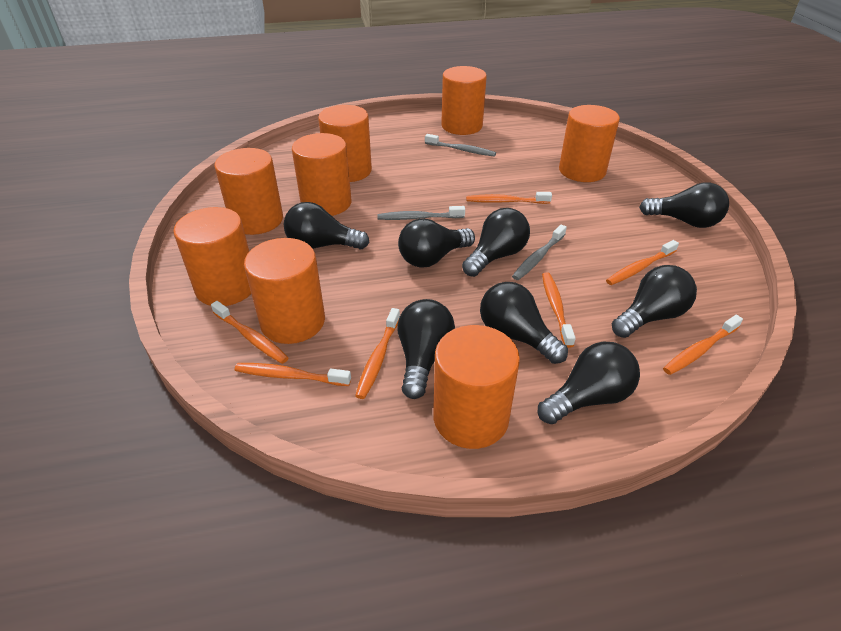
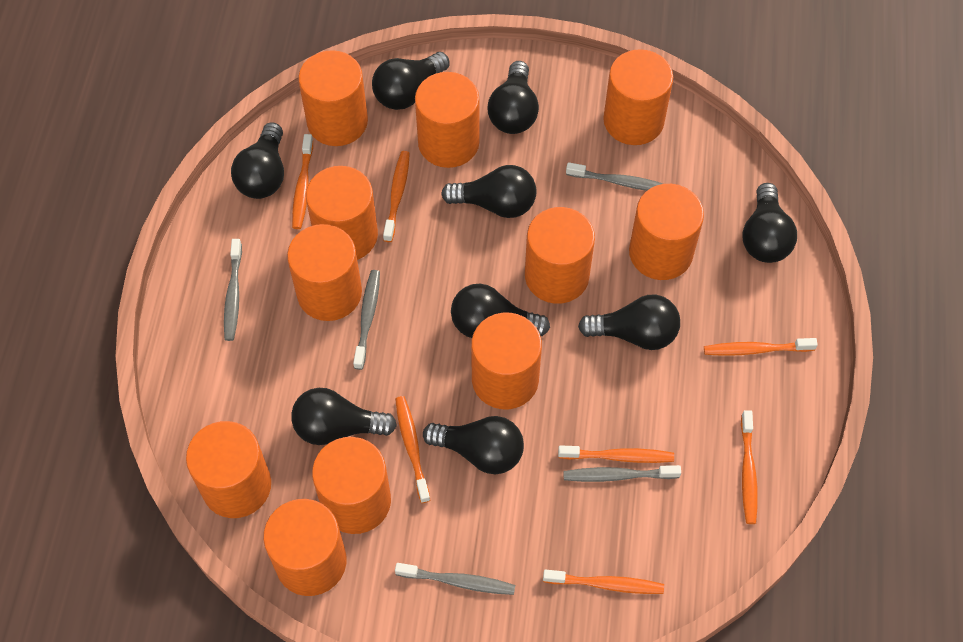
black light bulb: [284,202,370,249] [397,299,455,399] [398,218,475,267] [462,208,530,277] [480,282,568,364] [538,342,640,424] [612,265,697,338] [639,182,729,228] = 8 -> [231,122,284,199] [291,388,397,445] [372,52,450,110] [423,416,524,474] [441,165,536,218] [451,284,550,338] [487,61,539,134] [578,295,680,350] [742,183,797,263] = 9
grey toothbrush: [377,206,465,220] [425,134,496,157] [512,224,567,280] = 3 -> [224,239,242,341] [353,270,380,370] [395,563,515,595] [563,465,681,482] [566,162,663,191] = 5
orange cylinder: [173,207,251,306] [214,148,283,235] [244,238,325,344] [292,133,352,216] [318,105,372,182] [433,325,520,449] [441,66,487,135] [559,105,620,182] = 8 -> [186,421,271,518] [263,499,347,596] [287,224,362,321] [298,50,368,146] [306,166,378,260] [312,437,391,534] [415,72,480,168] [471,313,542,409] [525,207,595,304] [603,49,673,145] [629,184,704,280] = 11

